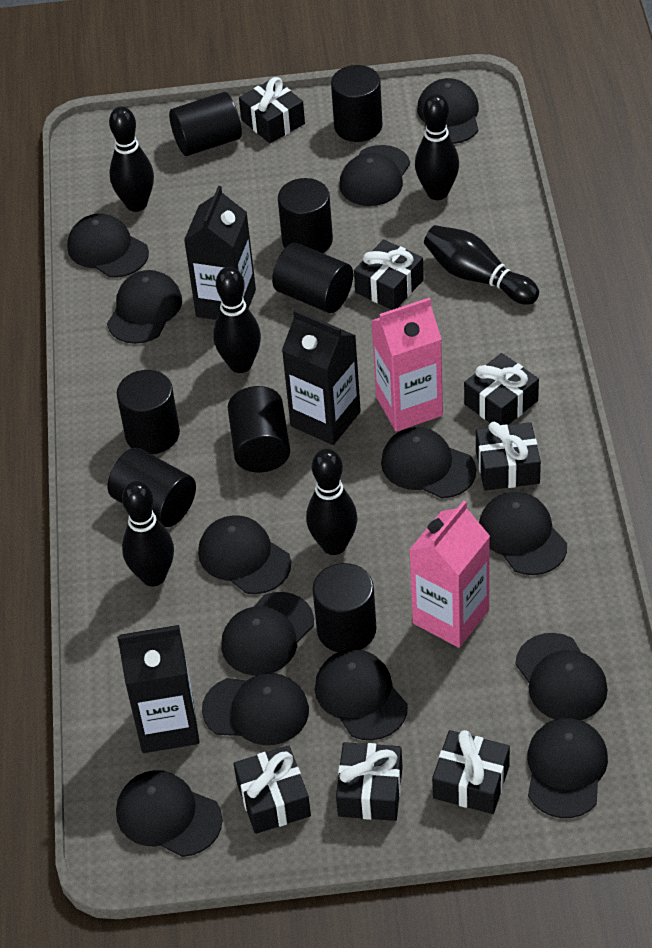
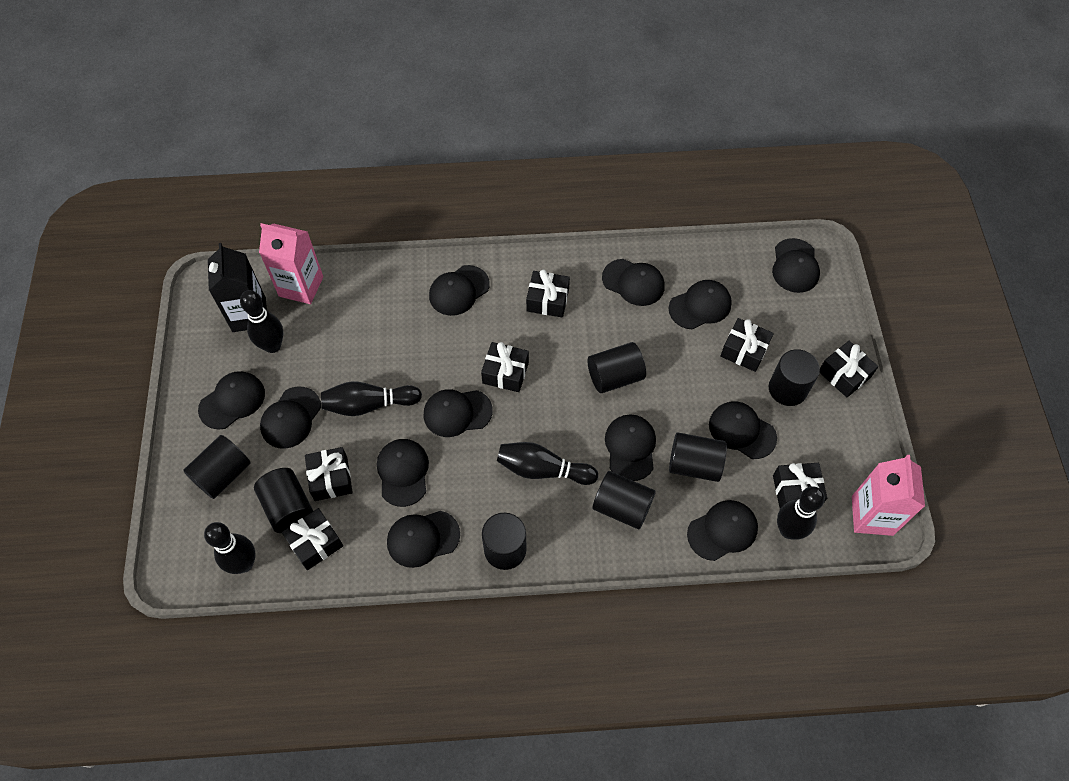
black bowling pin: [109,106,154,212] [122,481,174,586] [213,267,261,373] [306,449,358,555] [415,94,459,200] [424,225,539,305] = 6 -> [204,522,256,574] [240,290,284,353] [321,381,422,416] [497,442,598,485] [777,486,825,540] = 5
black cap: [67,214,149,277] [107,270,182,344] [116,770,223,857] [198,515,291,594] [202,673,309,745] [221,592,314,676] [315,649,408,740] [339,145,410,206] [381,427,476,498] [417,78,479,144] [479,492,567,575] [515,633,608,720] [527,718,608,818] = 13 -> [198,371,265,430] [260,386,321,449] [377,439,429,507] [387,511,460,568] [424,389,493,437] [429,265,490,316] [602,259,665,306] [605,414,656,481] [668,280,732,330] [687,500,758,561] [709,401,777,459] [772,238,820,293] = 12
black carton: [117,625,199,753] [184,186,256,320] [282,309,361,445] = 3 -> [208,243,267,332] = 1
black cylinder: [108,448,196,527] [117,370,180,454] [169,92,242,156] [227,386,290,472] [272,243,353,313] [278,178,333,253] [312,563,376,652] [331,65,382,142] = 8 -> [183,435,251,499] [254,468,313,533] [482,513,527,570] [588,342,646,393] [592,471,656,529] [669,432,727,482] [769,349,820,406] = 7

